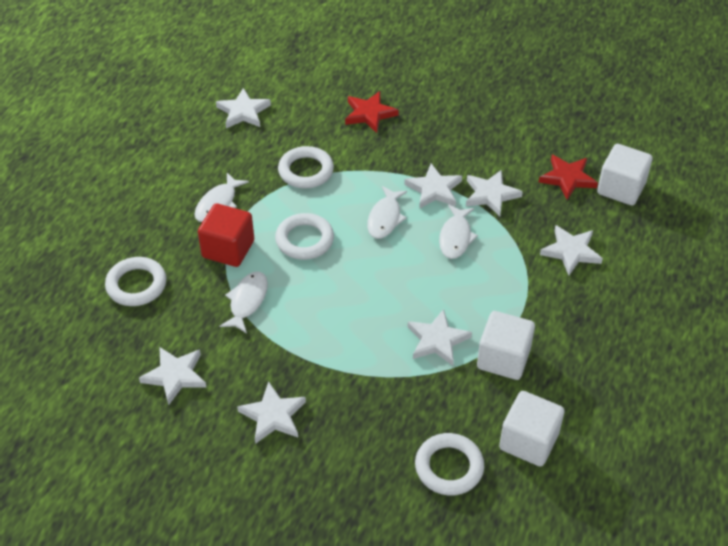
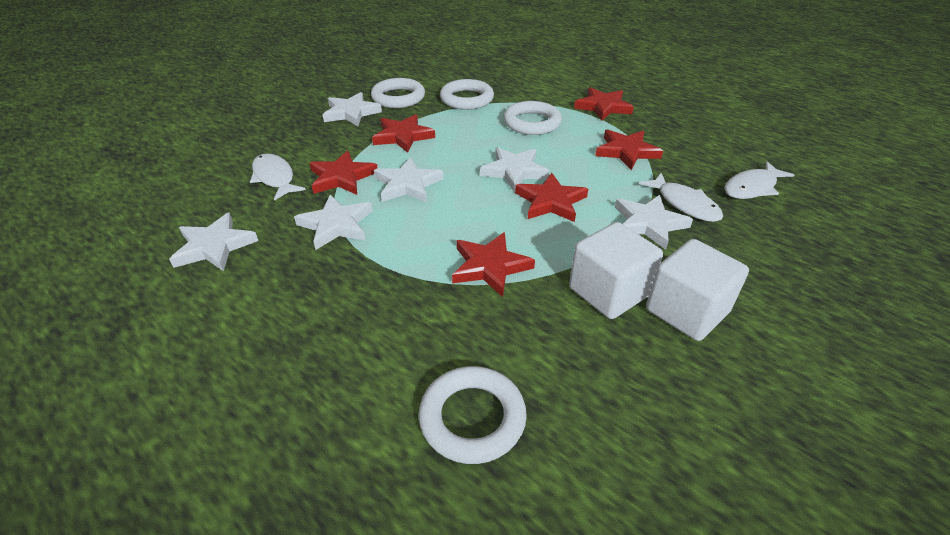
red cube: [198,203,254,267] = 1 -> none = 0
red star: [345,91,399,133] [538,155,598,200] = 2 -> [309,151,378,195] [372,114,435,153] [452,232,535,297] [515,173,588,222] [574,87,634,121] [595,129,663,170] = 6
white cube: [477,311,535,380] [499,391,565,467] [597,144,653,205] = 3 -> [569,222,663,319] [646,239,749,341] = 2
white fish: [194,173,249,222] [220,272,268,334] [367,186,407,239] [439,204,478,259] = 4 -> [250,153,306,201] [639,173,723,222] [724,161,794,199] = 3
white star: [139,347,207,405] [216,88,271,128] [237,382,306,444] [404,163,462,209] [408,309,472,366] [466,170,523,216] [540,225,603,275] = 7 -> [169,213,258,271] [294,195,372,250] [323,92,382,126] [374,157,444,202] [480,147,550,192] [615,195,693,250] = 6

